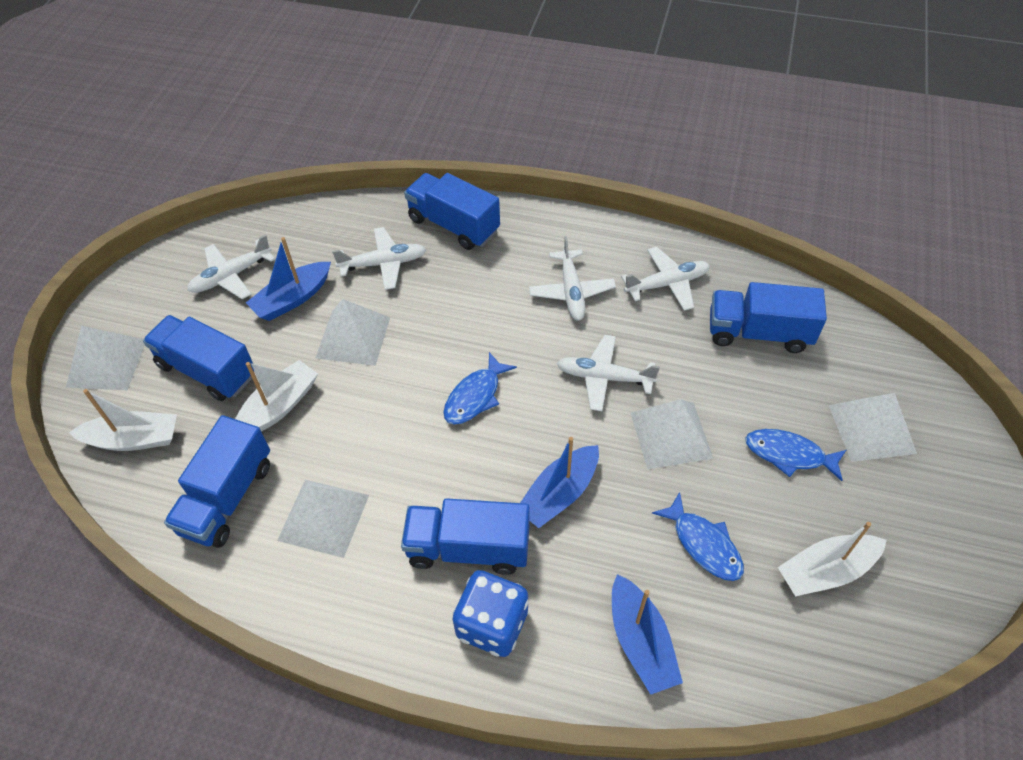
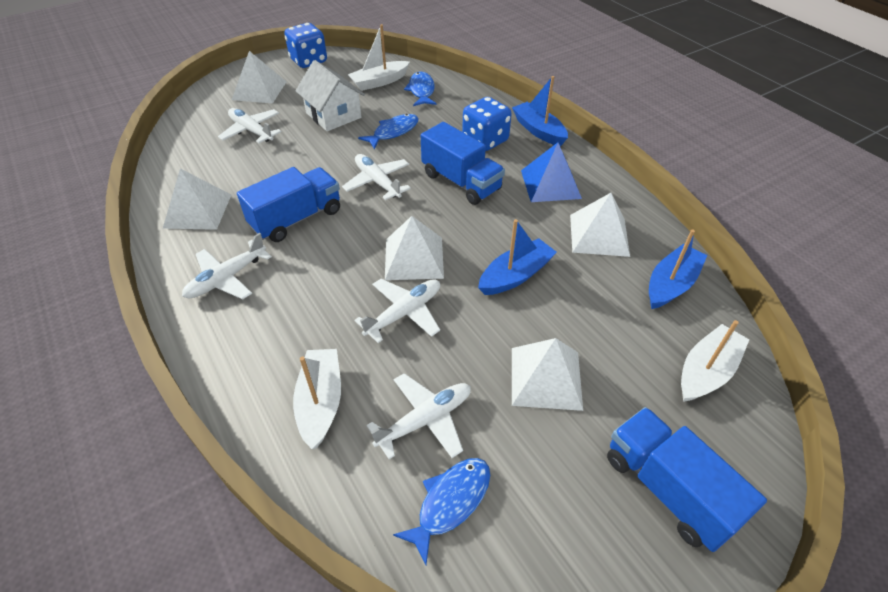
blue dice: [453,570,529,657] = 1 -> [284,23,327,68] [462,97,512,151] = 2
blue pyramid: none = 0 -> [521,142,582,202] = 1
blue truck: [143,315,254,401] [164,415,270,548] [401,498,530,575] [404,173,500,250] [710,282,827,353] = 5 -> [237,167,340,242] [421,122,505,205] [607,407,767,552] = 3
white house: none = 0 -> [296,60,365,131] = 1

